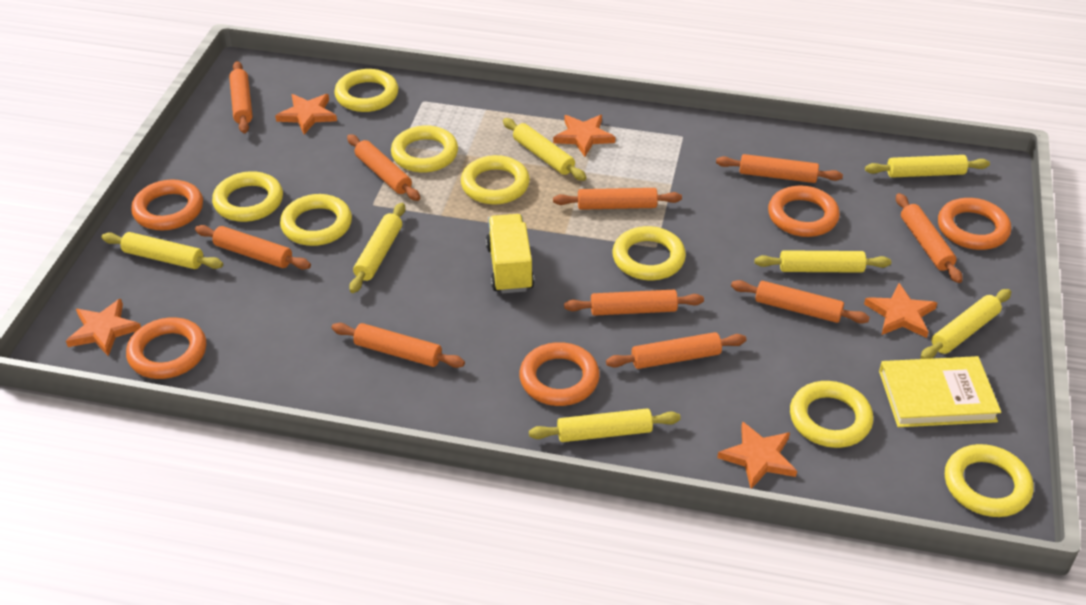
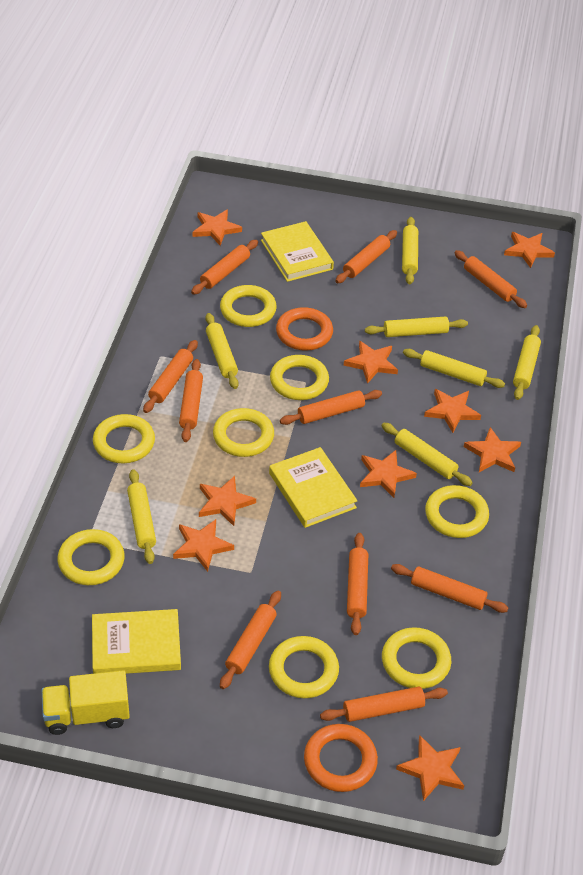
orange ring: [126,317,206,379] [131,180,203,231] [519,342,600,406] [768,185,840,237] [938,198,1011,250] = 5 -> [276,307,333,351] [304,724,378,792] = 2
orange star: [66,299,141,356] [275,94,337,135] [553,115,615,157] [717,421,797,489] [864,283,937,338] = 5 -> [173,519,234,572] [193,210,242,246] [199,476,256,526] [344,341,398,384] [360,450,417,498] [396,735,464,801] [424,389,481,433] [464,427,521,472] [504,232,555,268] = 9
yellow book: [879,356,1001,427] = 1 -> [92,609,181,674] [261,221,334,282] [269,447,357,528] = 3

